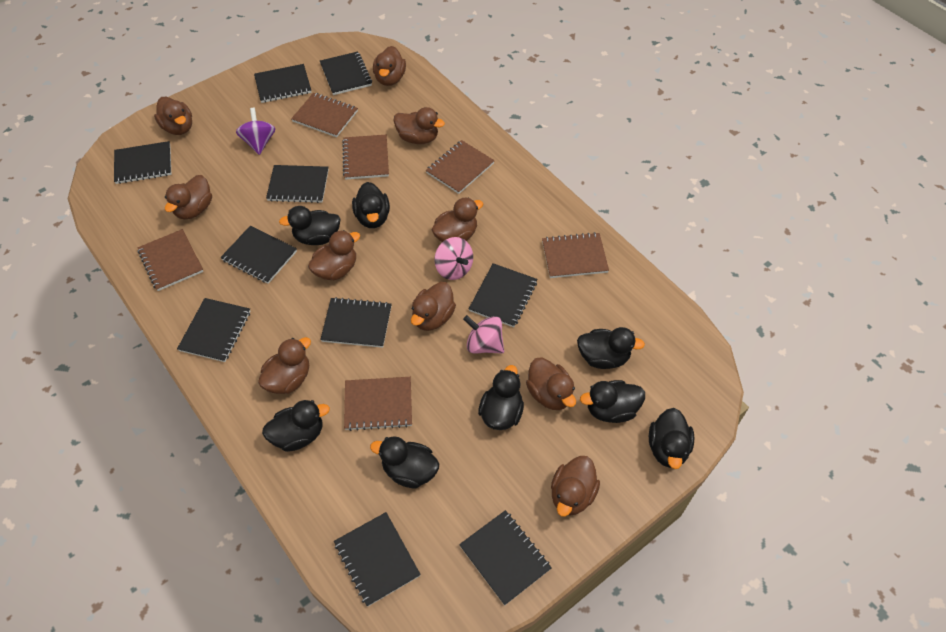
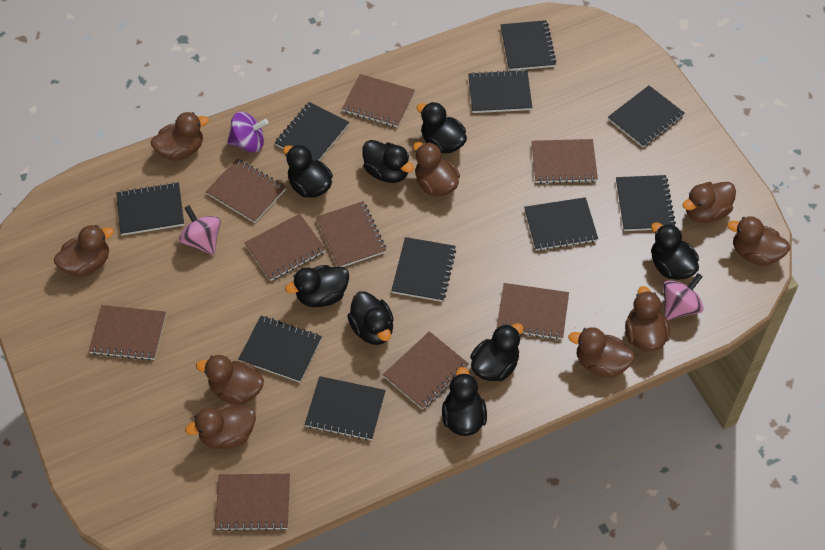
brown duck: [154,97,192,135] [165,175,212,219] [258,337,311,394] [308,230,360,280] [373,46,406,86] [394,107,445,144] [411,282,456,331] [432,197,483,242] [526,357,576,410] [551,456,600,517] = 10 -> [54,225,114,277] [151,112,209,161] [185,403,256,449] [196,355,264,405] [413,142,460,196] [568,327,635,378] [625,286,670,351] [683,182,736,223] [727,216,790,266] = 9
brown notebook: [137,229,203,291] [291,93,358,137] [342,135,389,180] [344,377,412,431] [426,140,495,194] [542,232,609,278] = 6 -> [89,305,166,361] [206,158,286,223] [215,474,290,531] [245,214,326,281] [316,201,386,267] [342,74,415,128] [383,331,469,410] [497,283,569,340] [532,139,598,184] = 9

